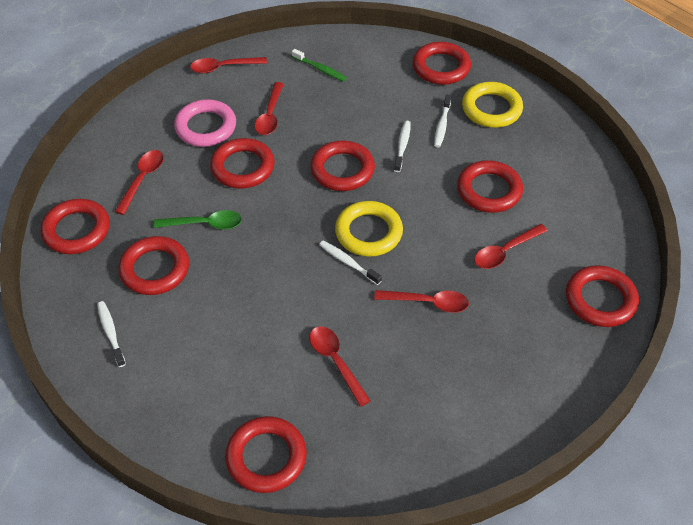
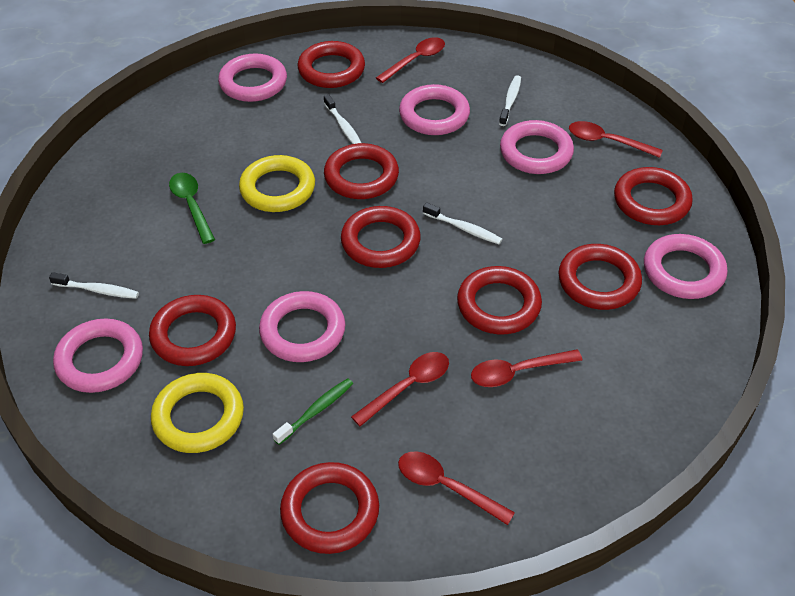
pink ring: [174,99,236,147] = 1 -> [53,319,143,393] [218,53,287,102] [259,291,345,362] [399,84,470,135] [500,120,574,174] [644,234,727,299] = 6
red spoon: [115,150,164,215] [190,57,267,73] [255,82,284,135] [309,326,371,407] [374,290,469,313] [474,224,548,269] = 6 -> [351,352,449,427] [376,37,445,83] [398,451,515,525] [471,349,583,387] [569,121,663,158] = 5

